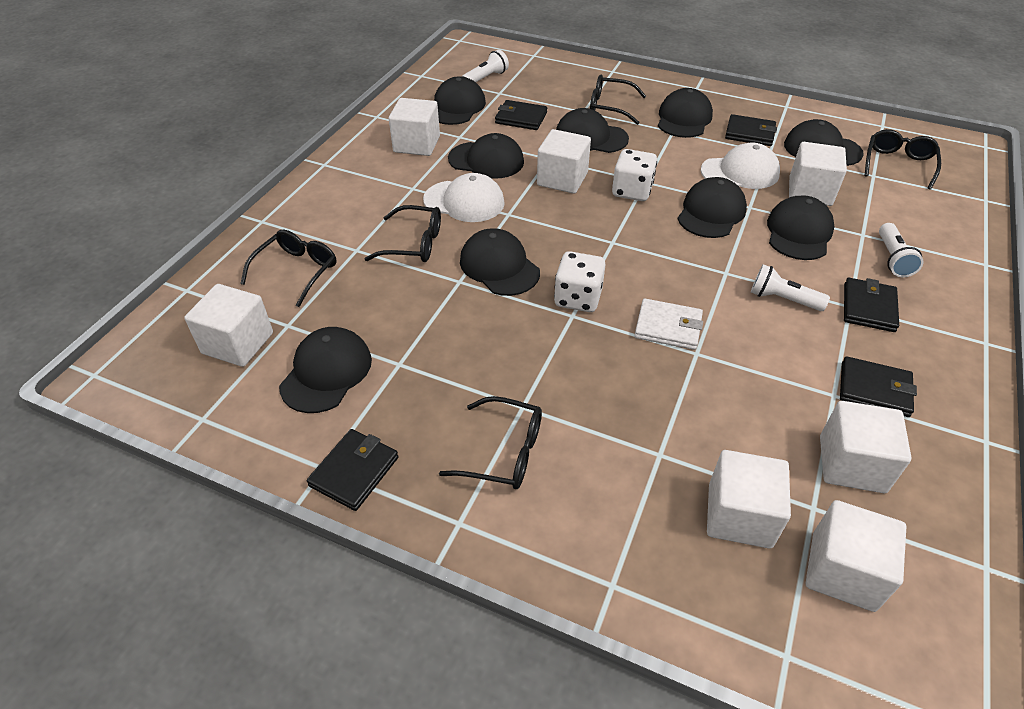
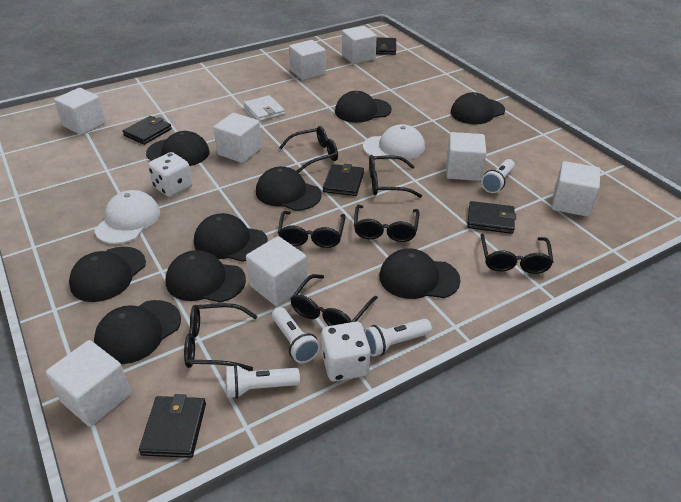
black glasses: [240,230,336,307] [365,205,441,262] [439,396,542,489] [590,75,646,125] [865,129,941,189] = 5 -> [184,303,257,371] [278,211,346,248] [279,126,338,173] [290,274,378,326] [354,205,420,242] [369,155,422,198] [481,234,553,274] = 7
white cube: [184,284,273,367] [389,98,440,156] [537,129,591,194] [707,450,791,549] [789,142,847,206] [806,500,906,612] [820,401,911,493] = 7 -> [46,340,131,427] [54,88,106,135] [213,113,262,163] [246,236,308,306] [289,40,326,80] [342,26,377,64] [446,132,486,181] [552,161,601,217] = 8
white flashlight: [462,50,509,82] [751,264,830,311] [879,223,923,277] = 3 -> [226,364,300,399] [272,307,320,364] [365,319,432,357] [481,159,515,193] = 4

